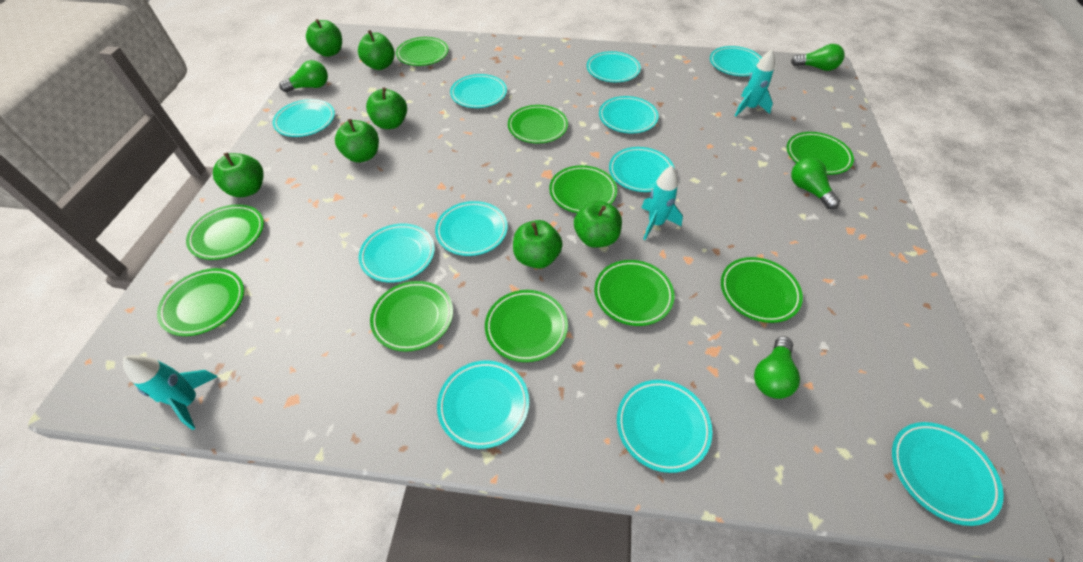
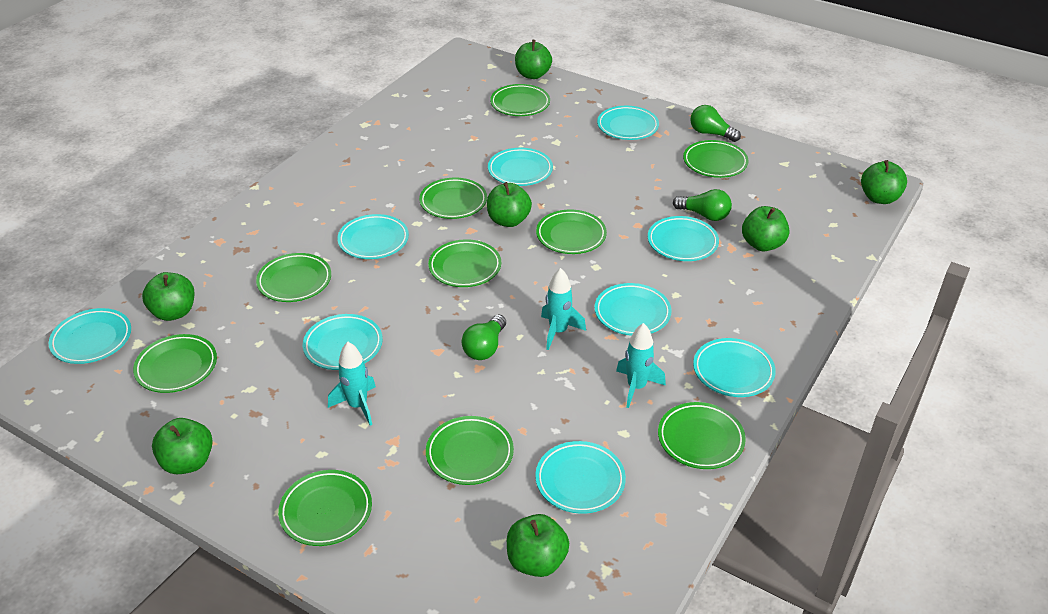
green light bulb: [279,60,328,92] [754,336,800,399] [791,44,845,71] [791,157,840,209] = 4 -> [462,315,506,360] [673,189,732,221] [690,105,741,142] = 3
turquoise plate: [273,99,335,137] [359,224,435,283] [435,201,508,256] [437,360,529,449] [450,74,507,108] [587,51,641,82] [599,96,659,133] [609,147,675,192] [617,380,712,473] [710,46,762,76] [892,422,1004,526] = 11 -> [49,308,131,364] [303,314,383,370] [337,214,409,259] [488,148,553,186] [535,441,626,514] [595,283,672,336] [597,106,659,140] [648,216,719,261] [693,338,776,397] = 9

